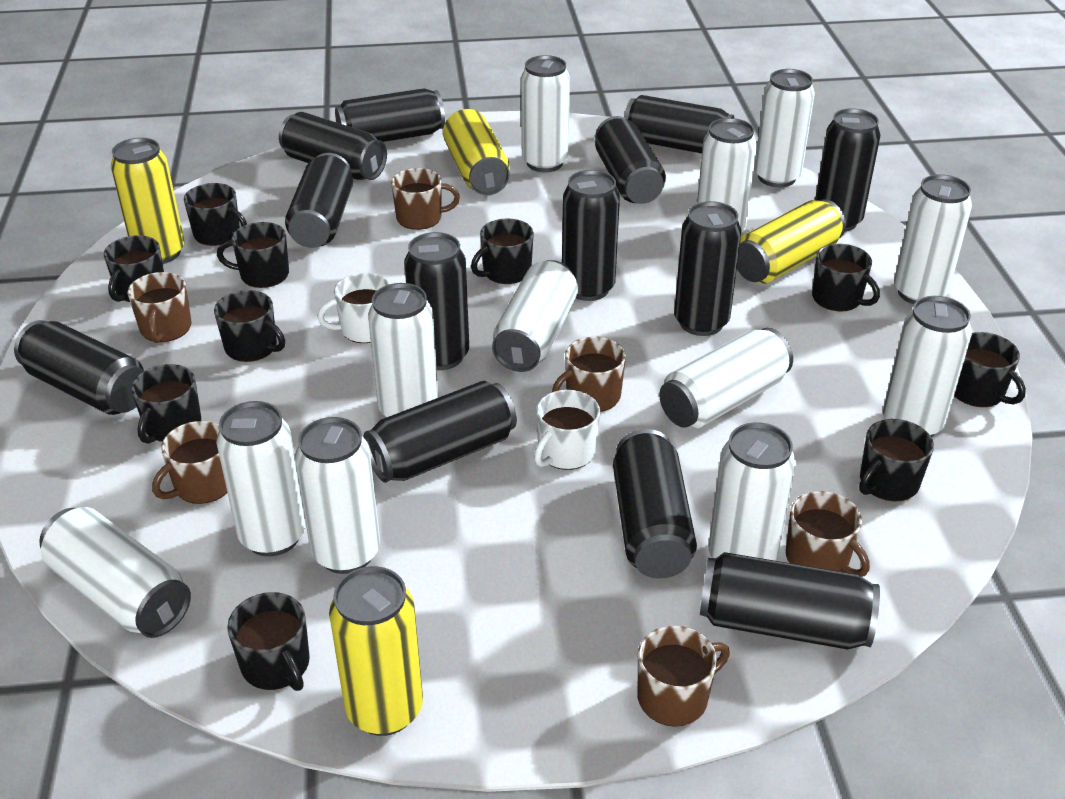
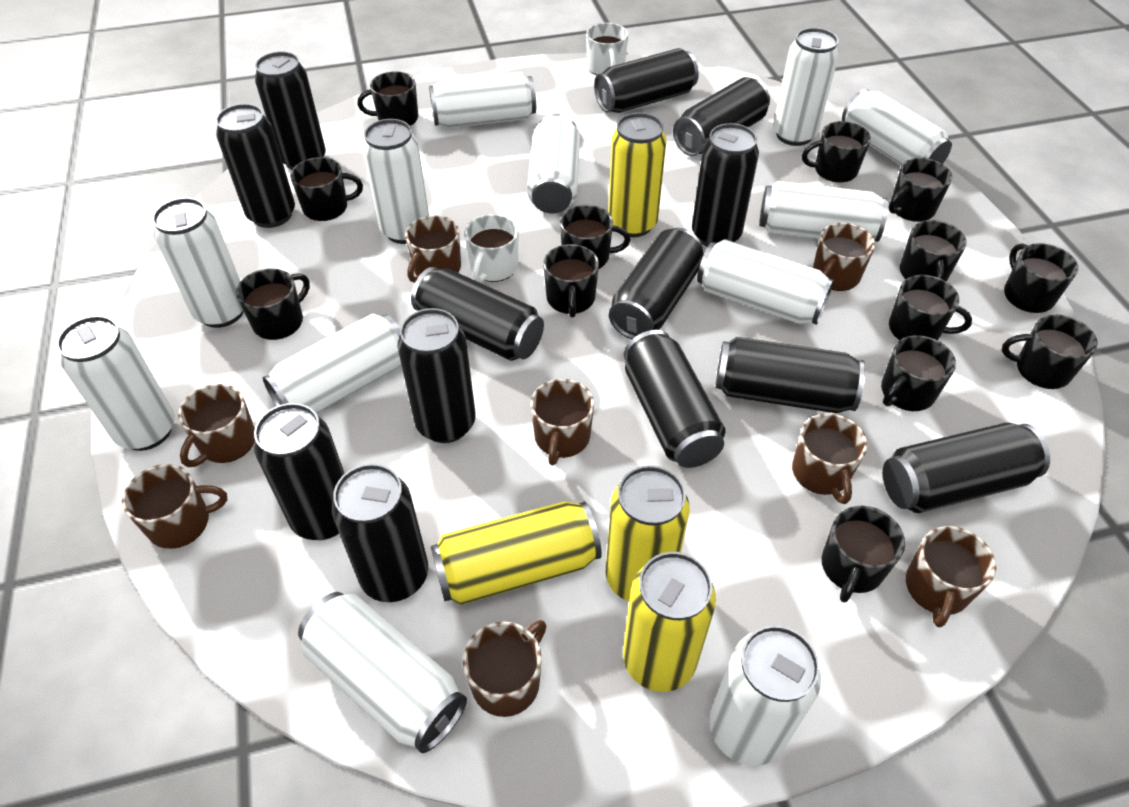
black mug: [104,235,164,302] [131,364,201,444] [184,183,247,246] [214,290,285,362] [217,222,289,288] [227,592,310,691] [471,218,534,284] [812,244,880,312] [859,419,934,502] [954,332,1026,407] = 10 -> [236,268,310,340] [290,157,363,221] [357,71,418,126] [543,244,599,318] [560,205,630,269] [802,121,871,183] [822,506,905,603] [881,335,956,411] [889,158,952,222] [889,275,972,340] [900,220,967,281] [1002,314,1098,389] [1004,243,1078,313] = 13
brown mug: [127,272,192,343] [152,421,227,504] [391,168,460,230] [552,337,626,412] [638,626,730,727] [786,491,870,577] = 6 -> [122,464,227,549] [178,384,255,467] [405,215,461,283] [463,620,546,717] [530,379,594,465] [792,413,868,504] [813,223,875,291] [906,526,996,628] = 8

